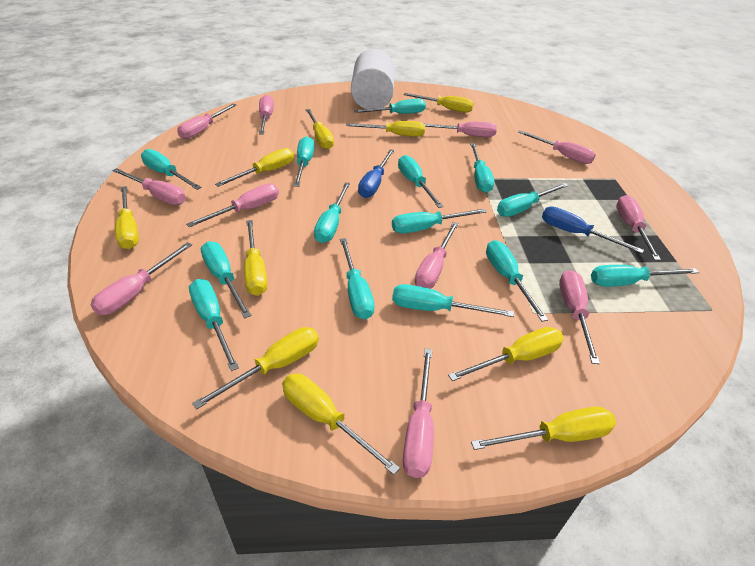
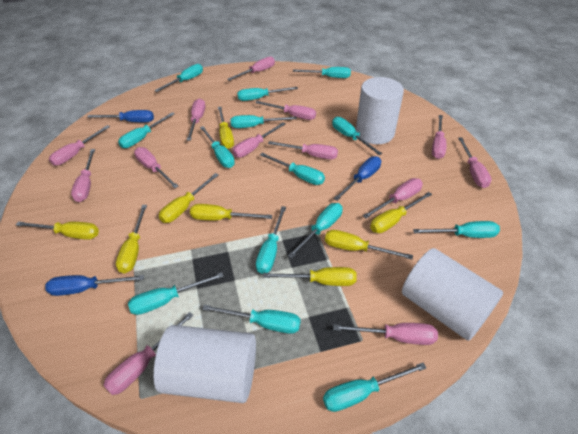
blue screwdriver: [358,149,394,198] [542,206,644,254] = 2 -> [45,275,144,296] [87,110,154,122] [334,156,381,201] = 3
pink screwdriver: [91,242,192,315] [112,168,186,205] [177,104,236,139] [186,183,279,227] [259,95,274,134] [403,349,434,478] [415,222,459,289] [424,122,497,137] [518,130,596,164] [559,270,600,364] [616,195,661,261] = 11 -> [49,125,110,166] [71,149,95,202] [103,312,194,395] [134,147,178,188] [187,98,205,141] [227,56,275,81] [232,122,286,158] [255,101,316,120] [268,141,338,159] [333,323,438,345] [363,178,423,219] [432,115,446,159] [458,137,492,188] = 13
white cylinder: [351,49,394,109] = 1 -> [154,325,256,403] [356,77,404,144] [402,248,503,341] = 3
yellow screwdriver: [115,186,139,249] [192,327,319,410] [215,148,294,187] [244,220,267,296] [282,374,400,475] [306,109,334,150] [346,121,425,137] [403,93,474,113] [448,327,564,381] [471,406,616,450] = 10 -> [16,222,99,240] [116,205,147,274] [159,173,219,223] [190,204,272,220] [218,107,234,149] [263,267,357,286] [325,230,413,259] [370,192,432,233] = 8

